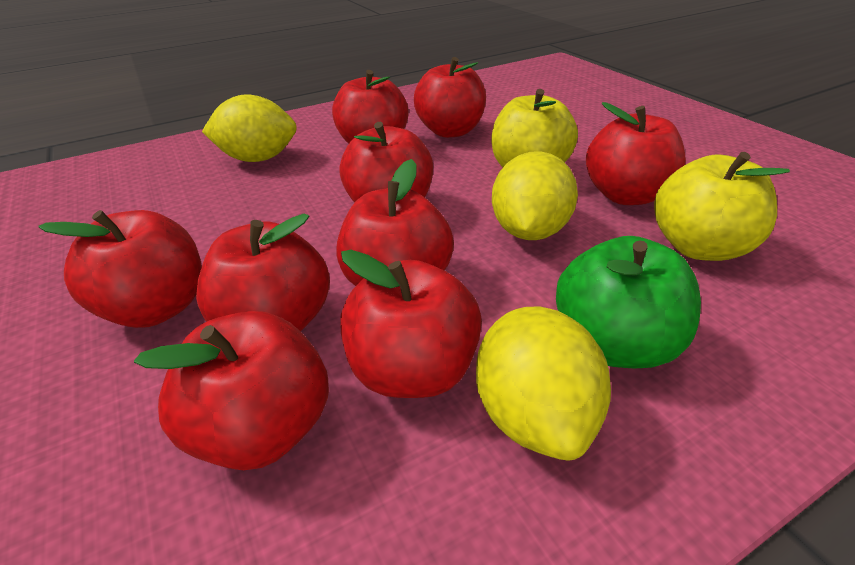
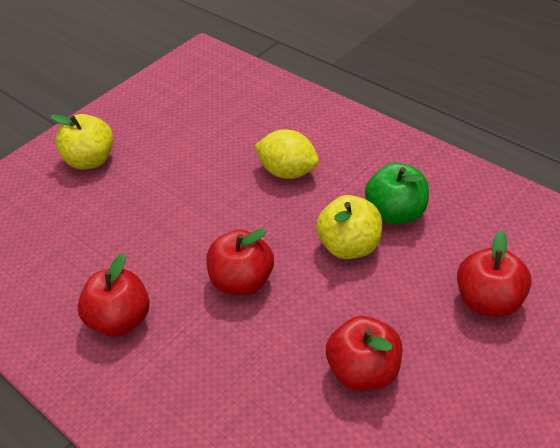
red apple: [38,210,202,328] [134,311,329,470] [196,214,330,332] [332,70,409,144] [336,159,454,286] [339,122,433,203] [341,250,482,398] [414,57,486,138] [586,102,686,205] = 9 -> [77,253,150,337] [206,229,274,295] [326,316,403,391] [457,230,532,317] = 4
yellow lemon: [202,94,297,162] [476,306,611,461] [492,151,578,240] = 3 -> [254,129,319,179] = 1

